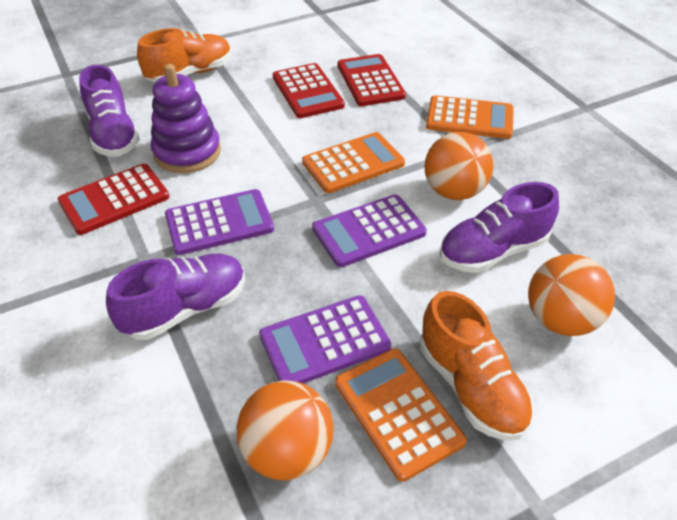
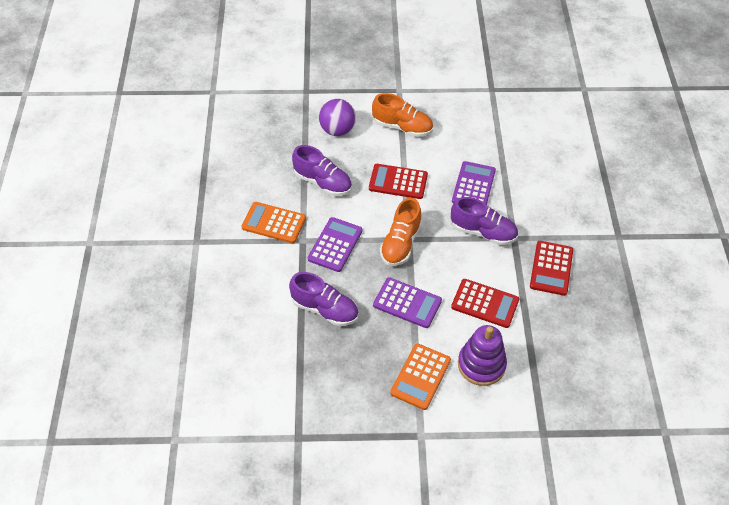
orange ball: [237,380,333,480] [425,132,493,200] [528,254,615,336] = 3 -> none = 0
orange calculator: [302,132,405,193] [335,348,467,482] [426,95,514,139] = 3 -> [241,202,306,243] [390,343,451,410] = 2
purple ball: none = 0 -> [319,99,356,136] = 1

